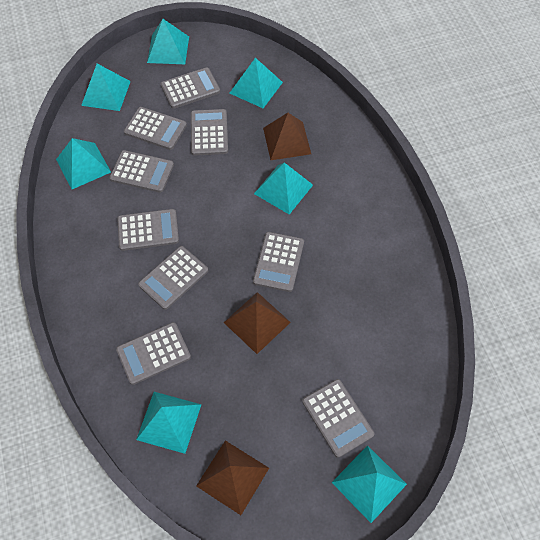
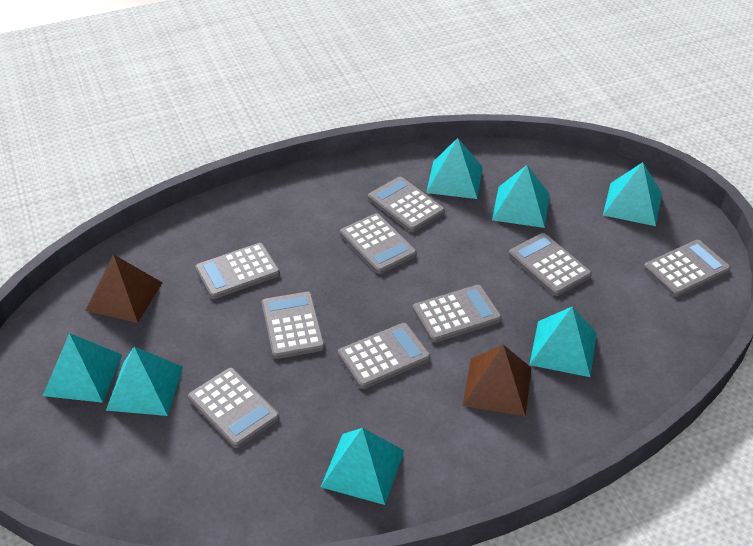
brown pyramid: [196,440,269,515] [224,292,291,354] [263,113,311,160] = 3 -> [85,254,162,323] [462,345,532,416] = 2

